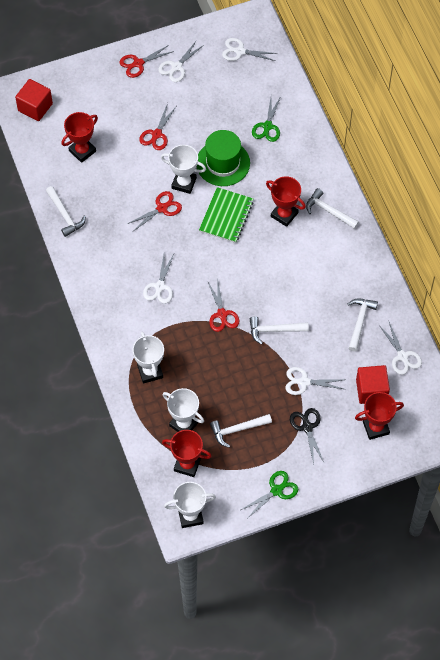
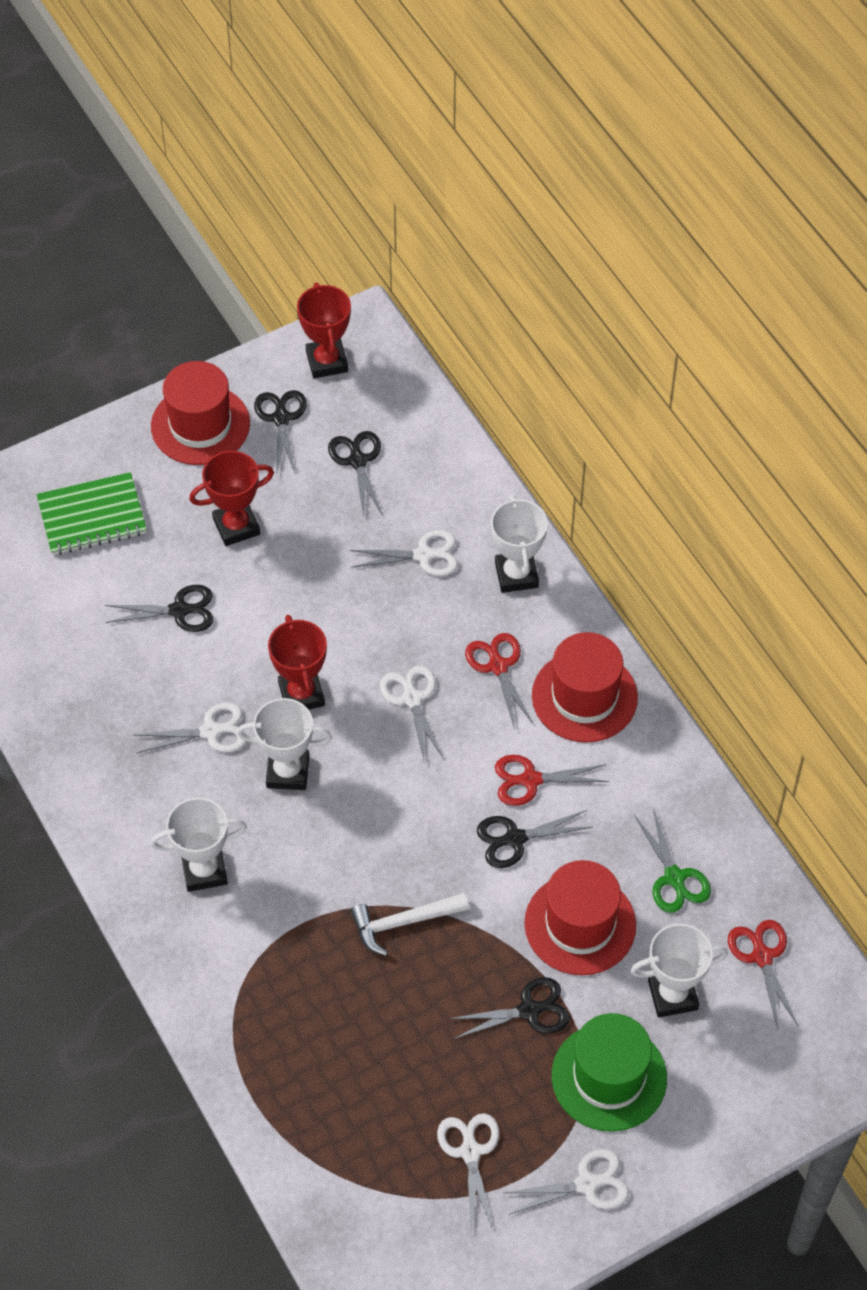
black scissors: [290,408,324,465] = 1 -> [105,585,213,632] [254,390,307,475] [328,431,383,516] [448,977,570,1039] [477,810,592,868] = 5
green scissors: [241,471,298,518] [252,96,281,142] = 2 -> [634,808,711,913] = 1
red cube: [15,79,53,121] [356,365,390,404] = 2 -> none = 0
red hat: none = 0 -> [151,361,250,465] [524,860,636,975] [532,632,638,743] = 3
red scissors: [120,45,174,78] [127,191,182,231] [139,103,176,150] [208,282,240,332] = 4 -> [465,633,534,729] [495,755,609,806] [728,920,798,1029] = 3
red trophy: [61,112,98,163] [162,430,212,477] [266,176,306,227] [355,392,404,440] = 4 -> [189,451,274,546] [268,615,327,710] [297,283,351,378] = 3
white hammer: [46,186,86,237] [210,414,272,448] [250,316,309,345] [306,188,359,229] [347,299,378,352] = 5 -> [350,893,469,956] = 1

